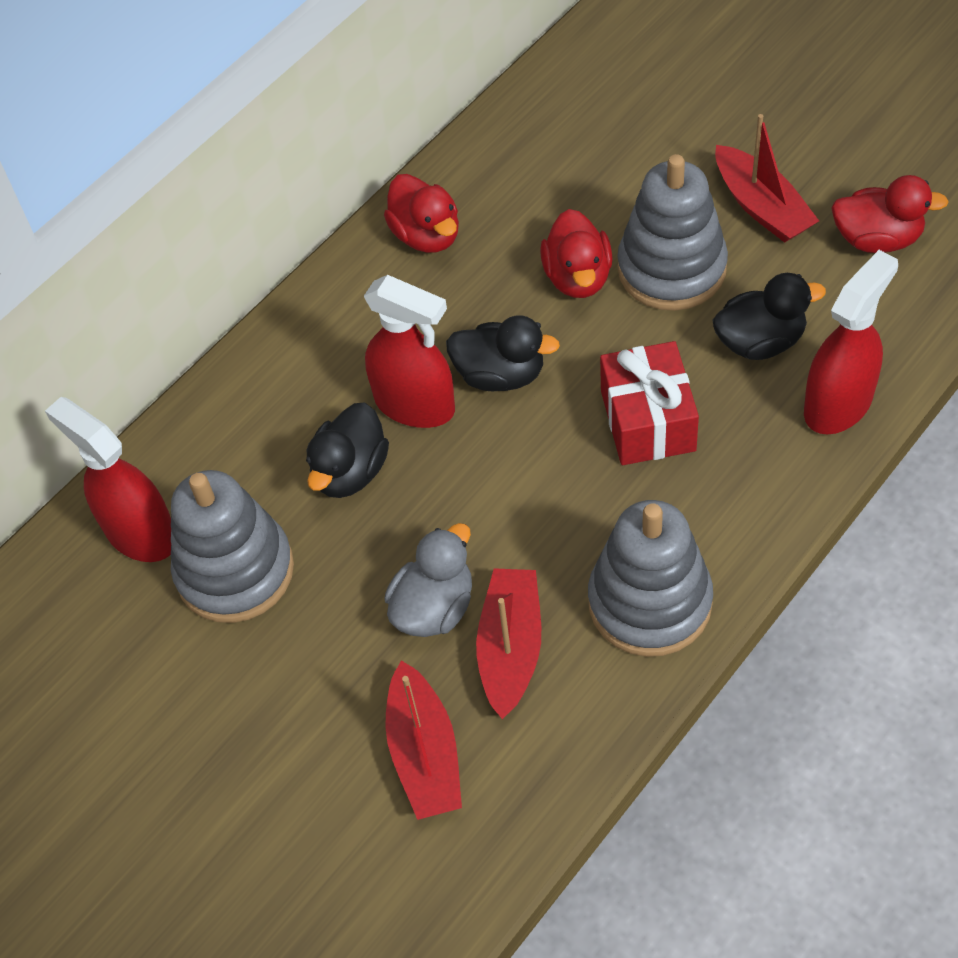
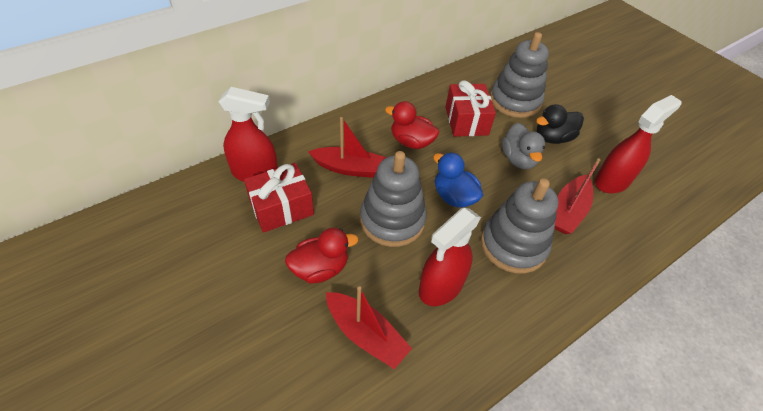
black duck: [306,403,389,498] [446,315,560,391] [713,273,826,360] = 3 -> [536,104,584,144] = 1
blue duck: none = 0 -> [433,152,483,208] = 1
red duck: [384,174,459,253] [540,209,613,298] [831,175,949,253] = 3 -> [285,228,358,283] [385,101,439,149] = 2
red gift: [600,341,699,465] = 1 -> [244,163,314,233] [446,80,496,137] = 2

